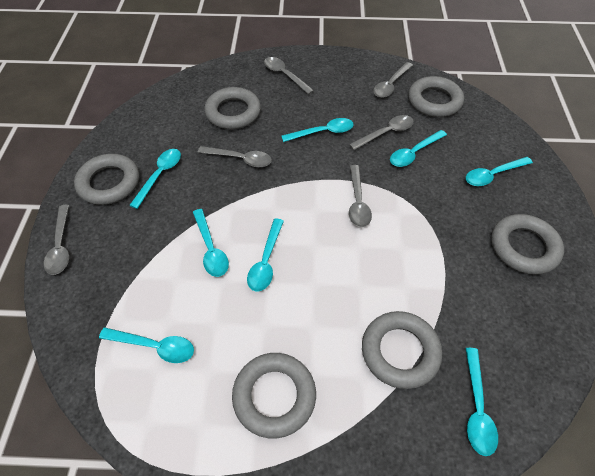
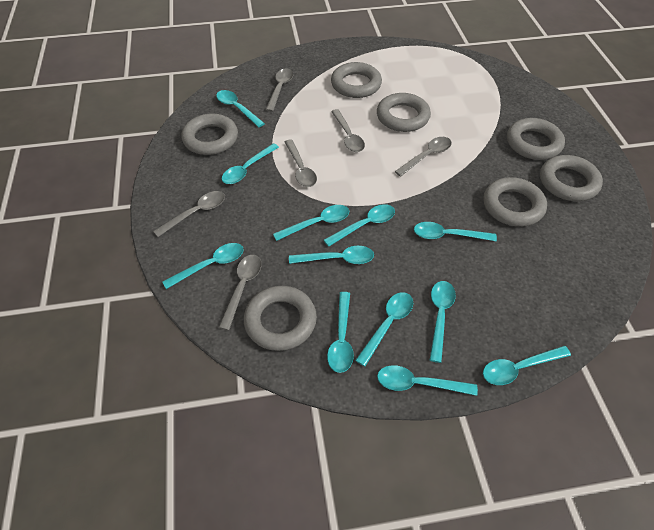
grey ring: [74,154,139,205] [204,87,261,129] [232,353,316,438] [362,311,442,389] [408,76,464,117] [491,214,564,275] = 6 -> [181,114,238,155] [244,286,317,351] [331,62,382,98] [377,93,431,132] [483,177,547,227] [507,118,565,160] [540,155,603,201] = 7
turquoise spoon: [99,327,194,363] [129,149,181,209] [193,209,229,277] [247,218,284,291] [281,118,354,142] [390,130,447,167] [465,348,498,456] [466,157,533,186] = 8 -> [162,243,244,289] [216,90,265,127] [222,143,279,184] [273,205,349,241] [289,246,374,264] [324,204,395,247] [327,292,354,373] [355,292,413,366] [377,365,478,396] [414,222,497,242] [430,281,456,363] [483,346,571,385] = 12

